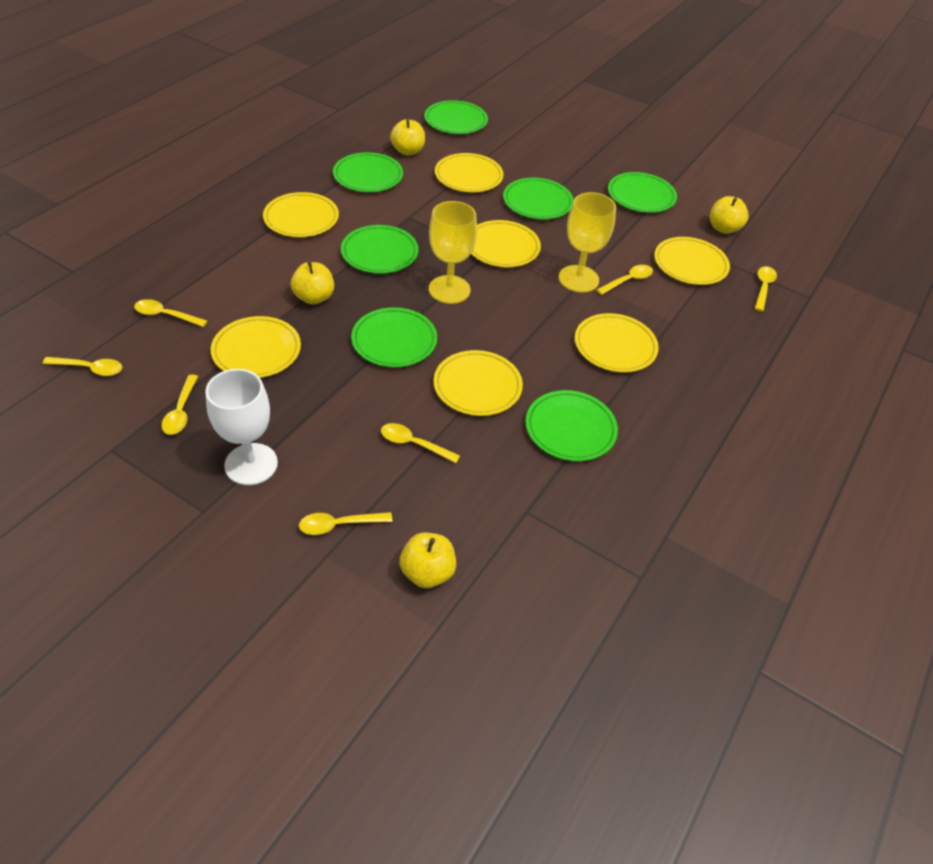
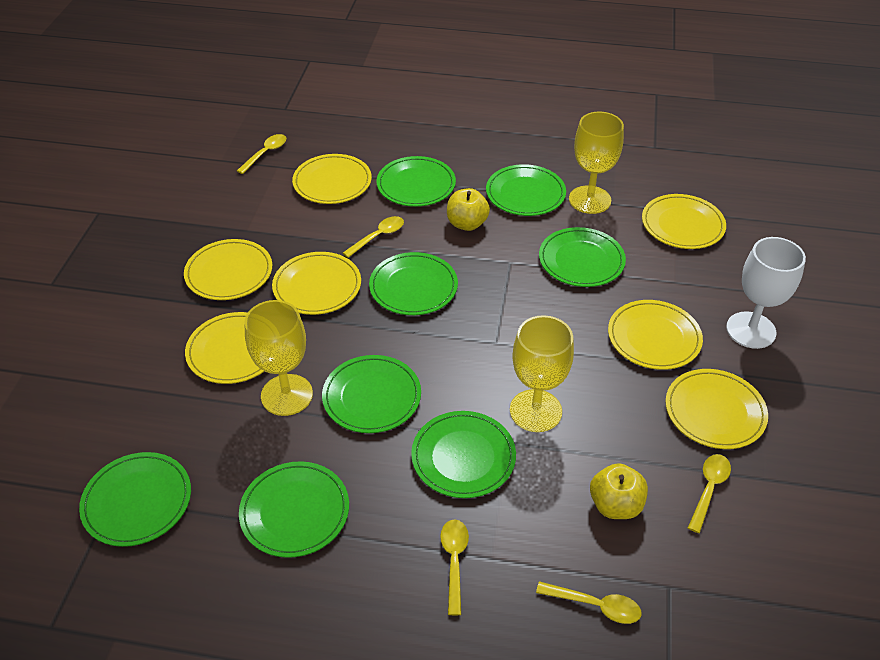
green plate: [333,152,403,192] [341,225,418,274] [351,307,437,367] [424,100,488,134] [503,178,574,220] [526,390,618,461] [608,172,677,213] = 7 -> [79,452,191,547] [239,461,349,558] [322,355,421,433] [369,252,458,315] [377,156,456,207] [411,411,516,498] [486,164,566,216] [539,227,626,287] = 8
yellow apple: [291,261,334,305] [390,119,425,155] [399,533,456,588] [710,196,748,234] = 4 -> [447,188,490,231] [590,463,648,519] = 2
yellow goblet: [429,201,477,304] [559,192,616,293] = 2 -> [244,300,313,416] [510,315,574,432] [569,112,624,214] = 3
yellow spoon: [43,357,122,376] [134,299,207,327] [161,374,198,435] [299,512,392,535] [381,423,460,463] [596,265,653,295] [755,266,777,312] = 7 -> [237,134,286,174] [343,216,404,258] [440,519,469,615] [536,581,642,624] [688,454,731,533] = 5

